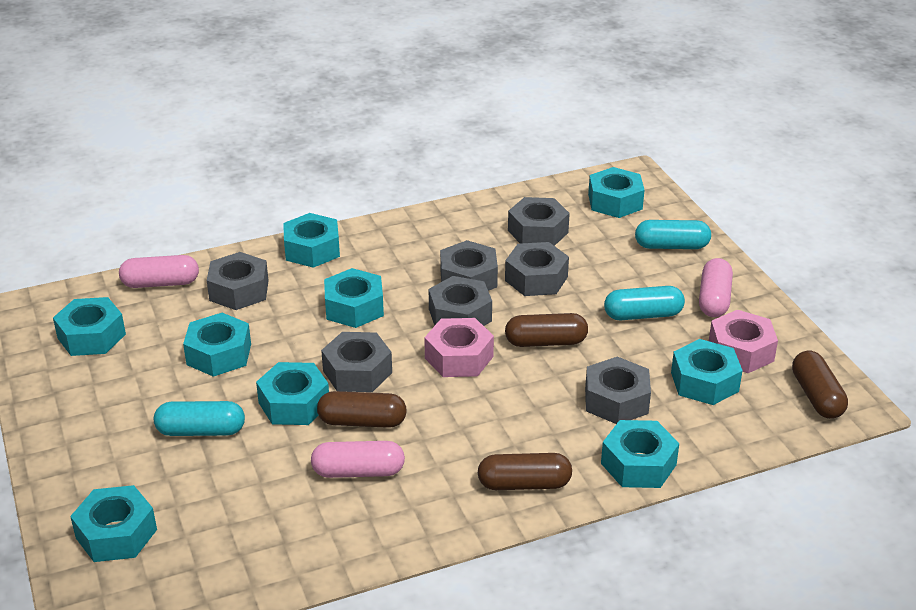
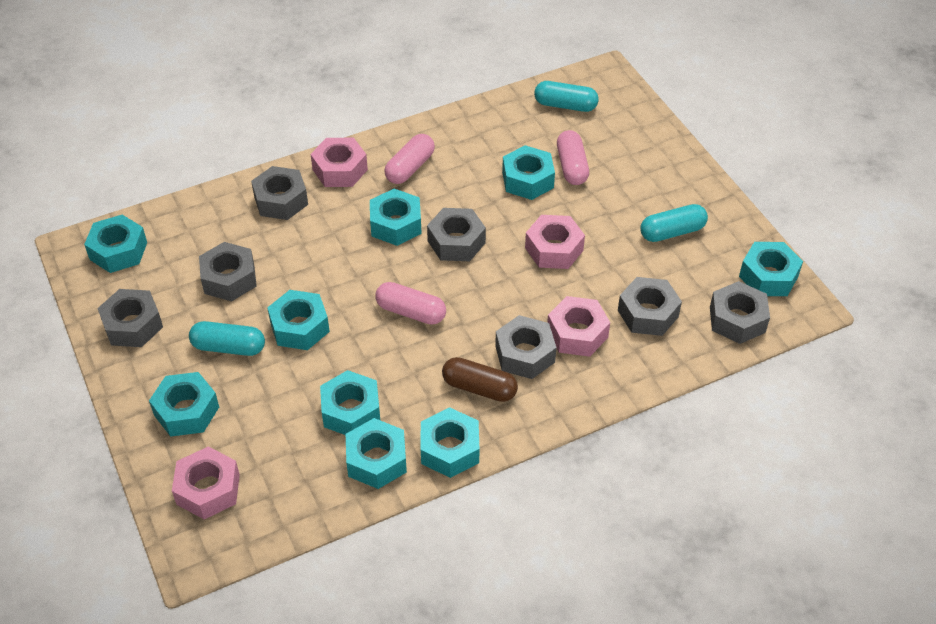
brown capsule: [317,391,407,428] [478,453,572,490] [505,313,588,347] [792,351,848,419] = 4 -> [442,357,518,402] = 1
pink nut: [424,318,494,377] [709,310,778,373] = 2 -> [172,447,240,519] [311,138,368,187] [525,215,585,269] [547,296,610,357] = 4

